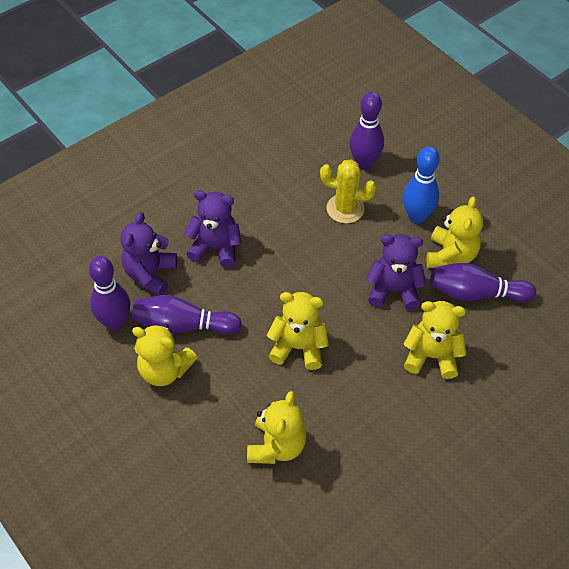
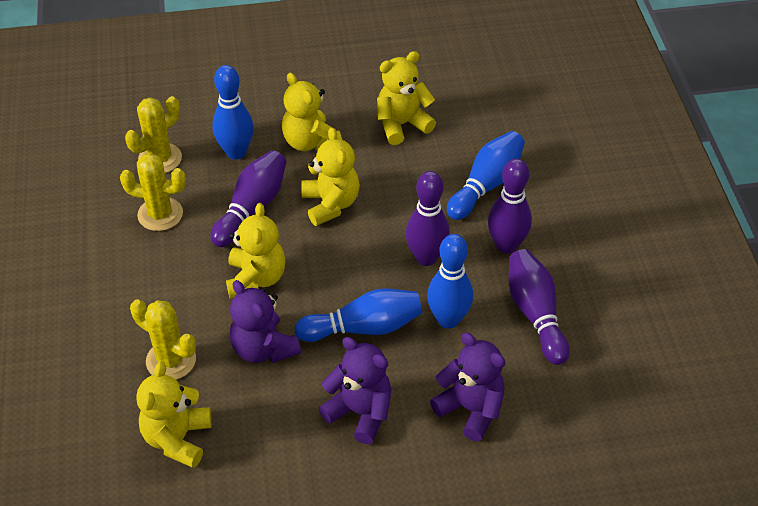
blue bowling pin: [403,146,440,223] = 1 -> [212,65,254,160] [295,288,423,342] [427,234,473,329] [447,131,525,220] = 4
yellow cactus: [320,159,376,224] = 1 -> [120,153,186,231] [125,96,182,173] [130,299,196,380] = 3

